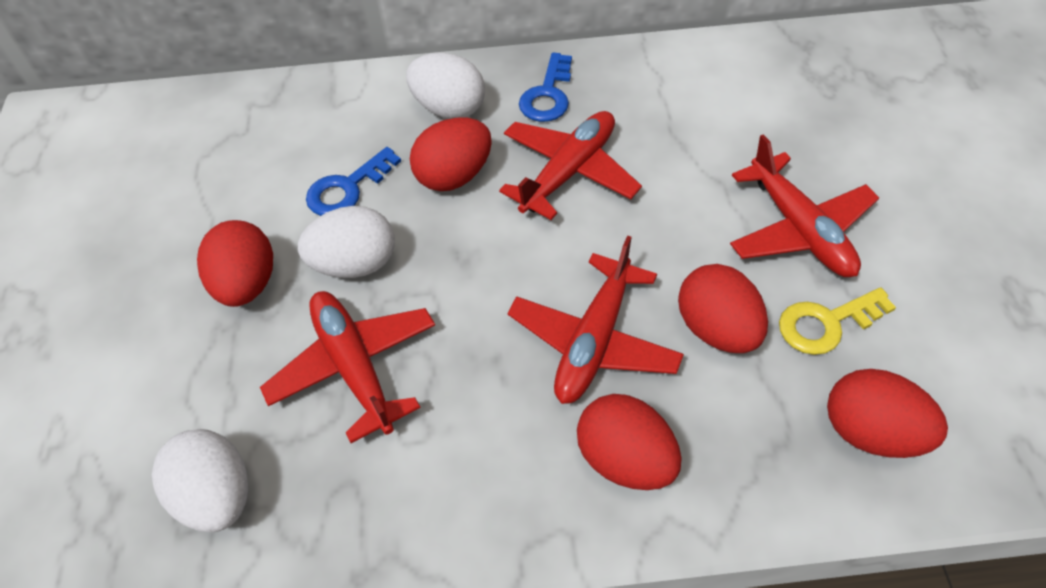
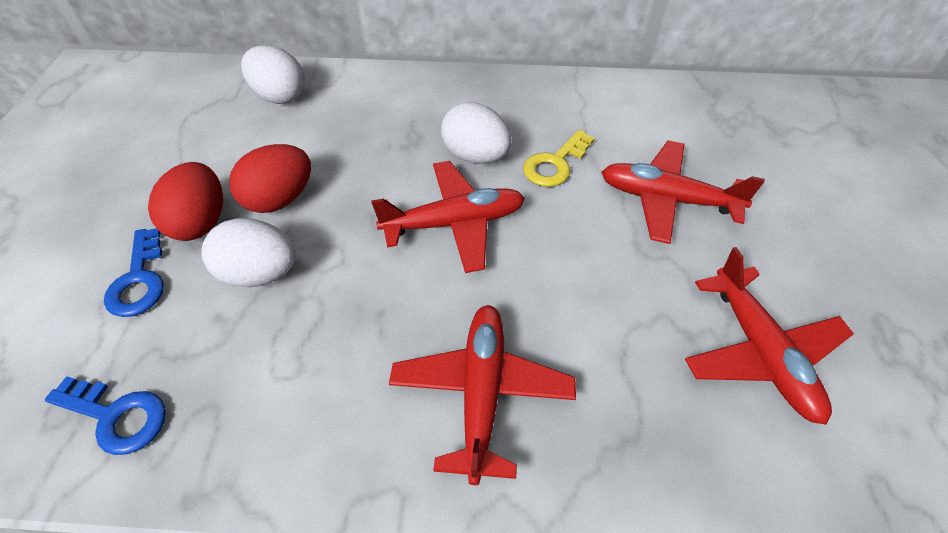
red egg: [197,220,273,307] [410,118,492,191] [577,394,682,490] [678,264,768,353] [827,369,948,458] = 5 -> [148,162,223,241] [229,144,311,213] = 2

